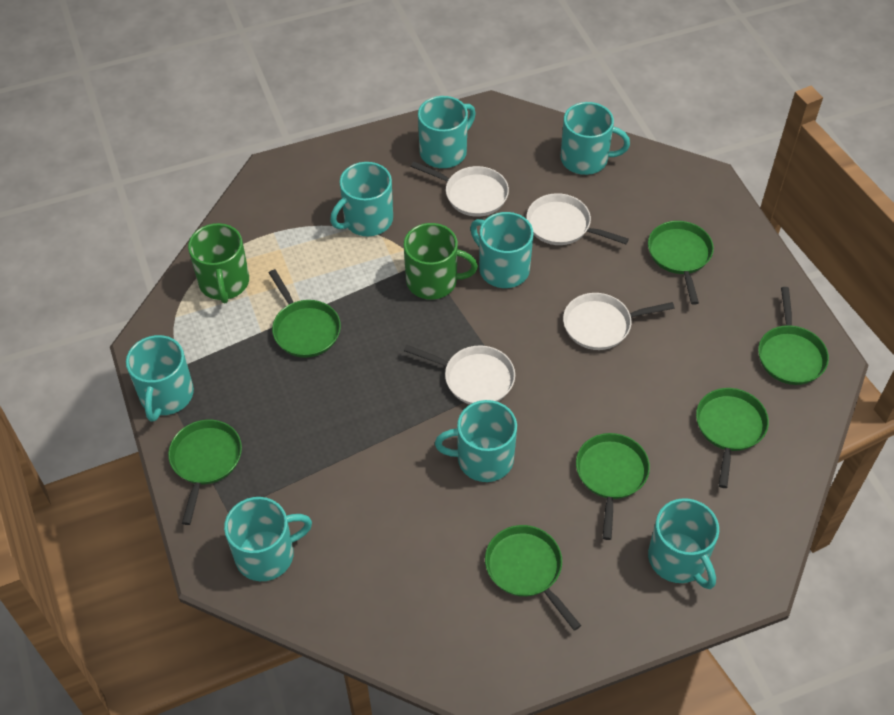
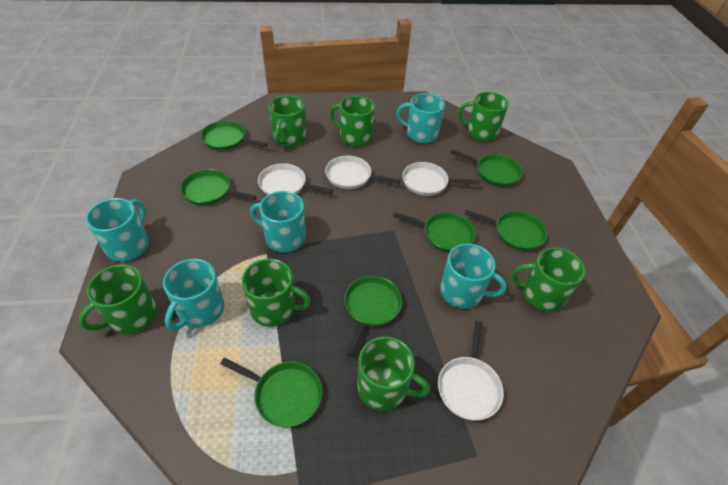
green mug: [188,223,249,303] [404,223,478,300] = 2 -> [78,264,157,334] [242,259,311,327] [269,95,306,147] [329,96,375,147] [357,336,430,411] [458,92,509,141] [511,247,585,312] = 7
turquoise mug: [126,335,194,422] [224,497,312,581] [330,162,393,236] [418,96,476,168] [435,400,517,482] [470,212,533,288] [561,102,630,175] [648,498,719,589] = 8 -> [86,198,149,262] [163,259,225,331] [250,191,306,252] [396,93,445,143] [440,243,507,309] = 5

